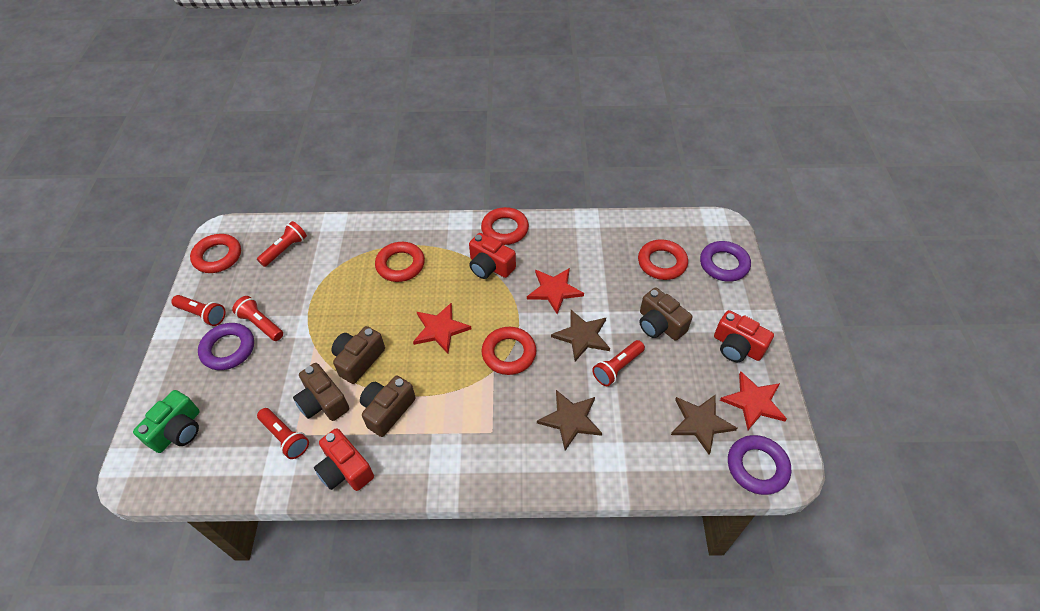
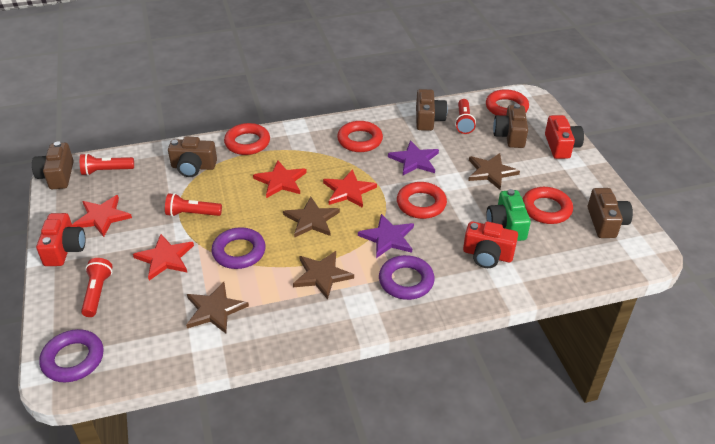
brown camera: [293,363,349,421] [332,326,385,384] [360,376,416,437] [639,288,692,341] = 4 -> [32,141,74,189] [168,137,217,177] [416,89,448,131] [493,104,528,148] [588,188,633,238] = 5
brown star: [537,390,602,451] [551,310,610,361] [671,394,737,455] = 3 -> [186,282,249,333] [283,197,340,238] [293,251,354,299] [468,153,520,190] = 4
purple star: none = 0 -> [358,214,414,258] [388,140,439,175] = 2
red flashlight: [171,295,226,326] [232,296,283,341] [257,221,307,267] [257,408,309,459] [592,340,645,386] = 5 -> [80,153,134,176] [81,258,113,317] [165,193,222,217] [455,99,476,134] = 4
red star: [413,303,471,354] [527,268,584,314] [720,371,787,430] = 3 -> [72,195,132,237] [133,234,194,280] [253,161,307,198] [323,169,377,208] = 4

